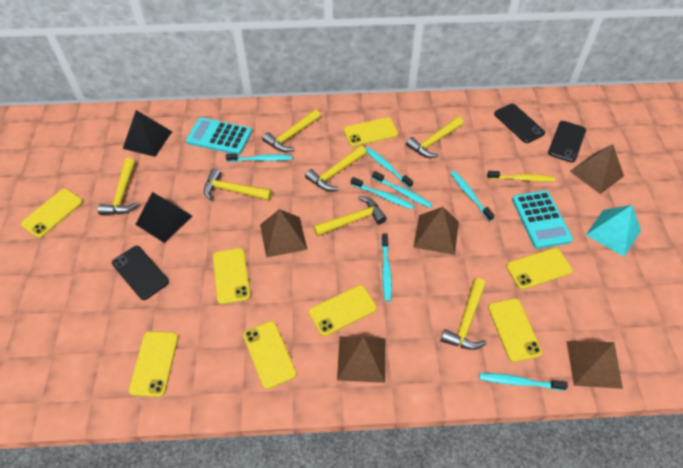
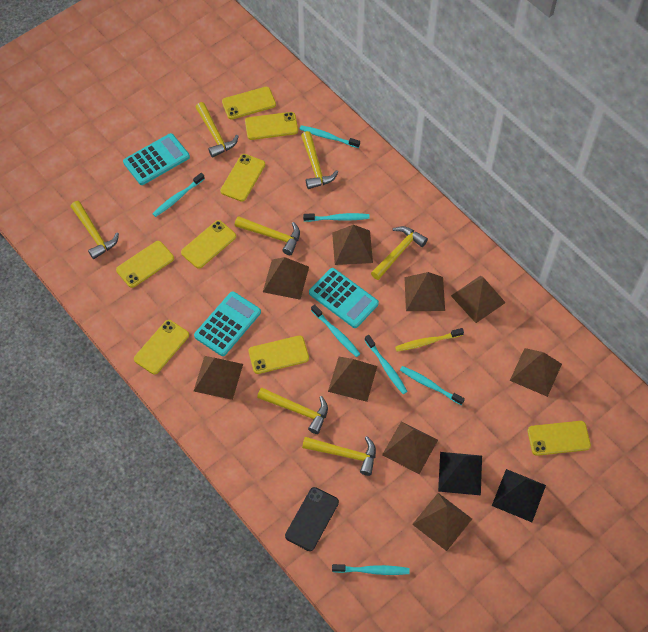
black phone: [112,246,169,300] [494,104,545,143] [548,121,586,162] = 3 -> [285,487,339,551] = 1
brown pyramid: [260,209,307,258] [337,336,385,383] [413,207,459,255] [566,341,623,389] [570,144,624,194] = 5 -> [194,356,243,400] [263,257,309,300] [328,357,377,402] [332,225,373,265] [382,421,438,474] [404,272,445,311] [412,493,472,551] [451,276,506,323] [510,348,562,397] = 9
turquoise calculator: [186,118,252,155] [512,190,573,249] = 2 -> [123,133,190,185] [194,291,261,356] [309,268,379,328] = 3
turquoise pyramid: [586,205,641,256] = 1 -> none = 0

